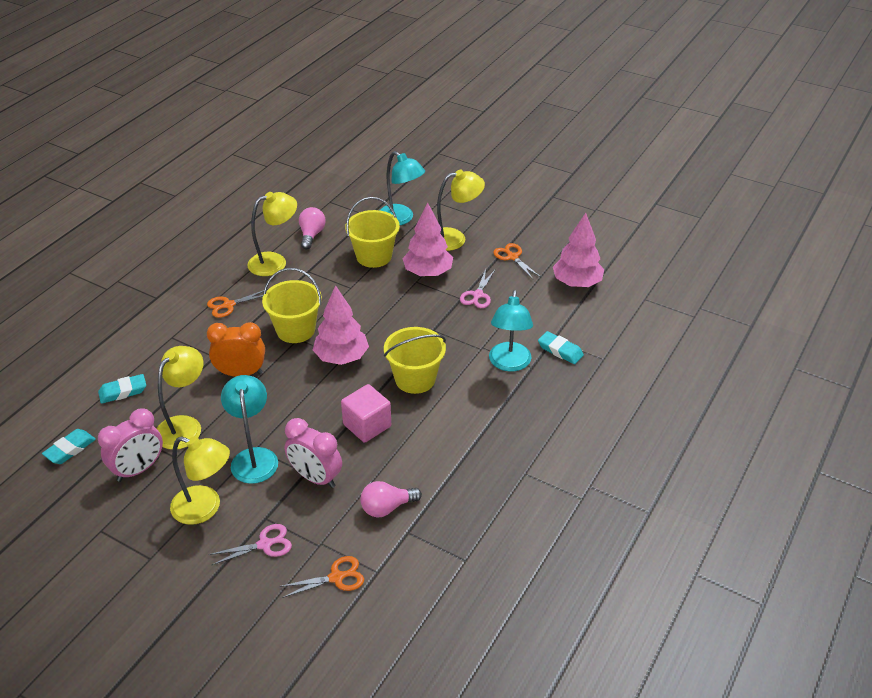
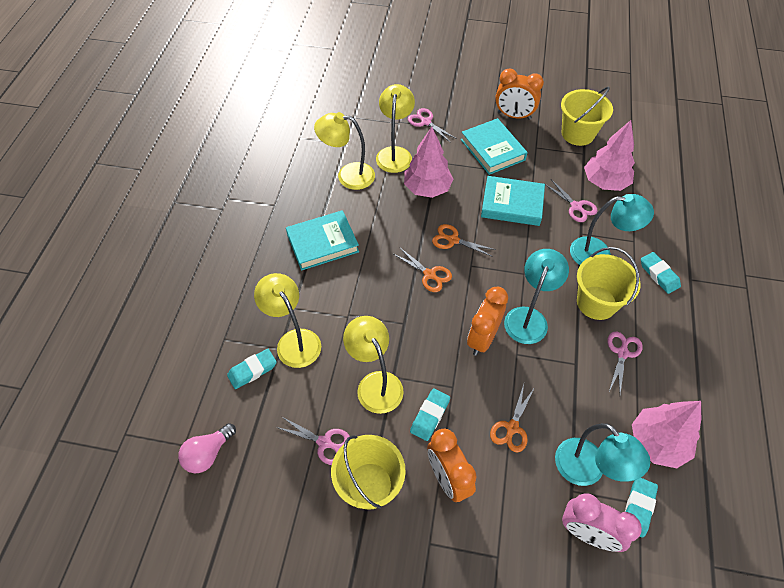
orange clock: [207,322,265,377] = 1 -> [427,429,477,502] [467,287,508,356] [495,68,544,120] = 3
pink clock: [98,408,163,482] [285,418,342,488] = 2 -> [562,493,642,552] = 1
pink cube: [341,384,391,443] = 1 -> none = 0
pink light bulb: [299,207,326,249] [360,481,422,517] = 2 -> [178,423,236,473] = 1
pink scissors: [209,524,292,565] [460,269,495,308] = 2 -> [276,417,350,465] [408,108,457,143] [545,179,598,222] [608,332,643,394] = 4
turquoise book: none = 0 -> [286,210,359,271] [461,118,528,175] [481,176,545,226] = 3
turquoise eraser: [42,429,96,464] [98,374,146,404] [538,331,584,364] = 3 -> [227,349,277,389] [410,388,450,441] [625,478,658,538] [641,252,681,294] = 4

